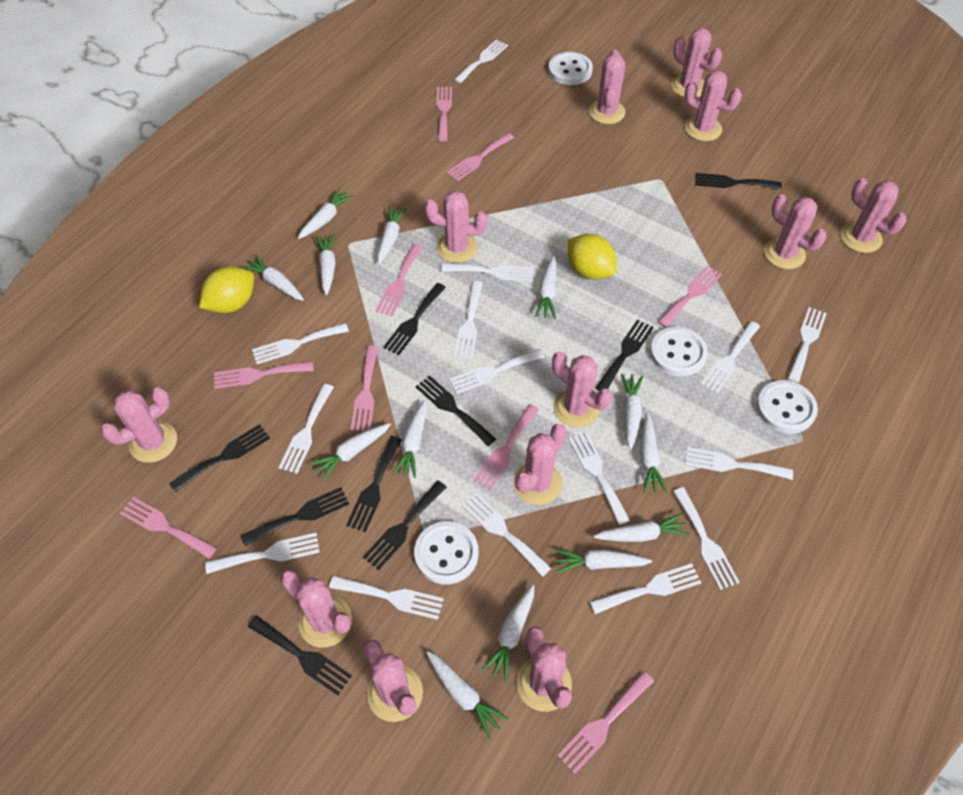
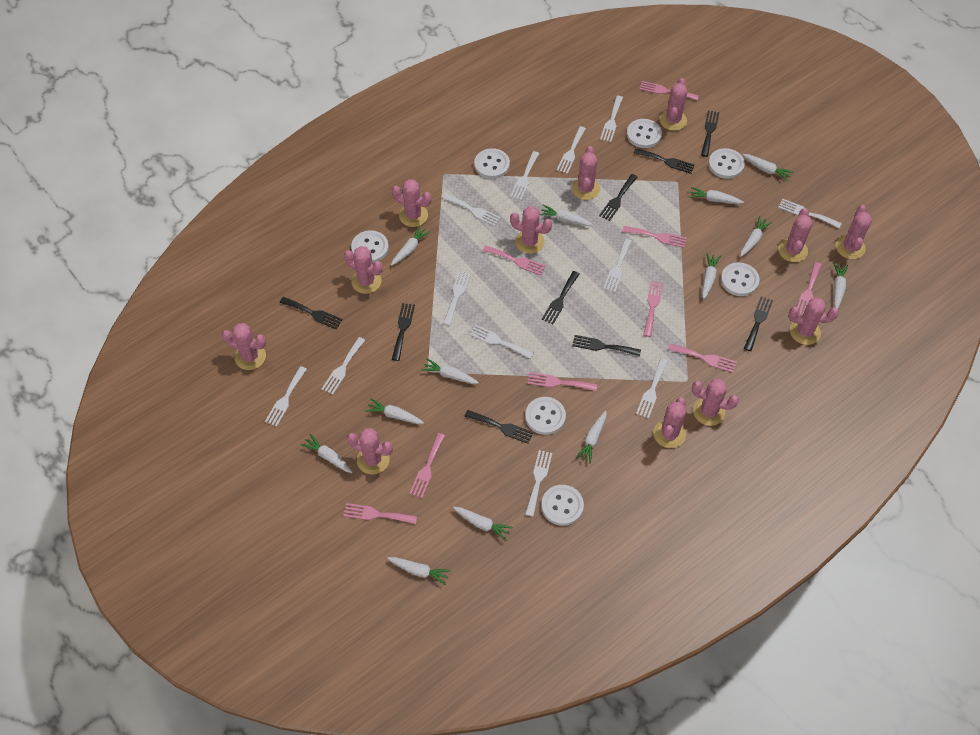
white button: [414,521,478,585] [548,52,593,85] [650,327,708,376] [757,380,818,434] = 4 -> [351,230,389,263] [474,148,510,179] [525,397,566,435] [541,485,584,526] [627,119,662,148] [708,148,745,179] [721,262,759,296] = 7
white fork: [205,533,320,574] [252,323,349,364] [278,384,334,474] [329,576,444,620] [442,263,534,282] [449,349,545,394] [454,40,508,84] [454,281,483,359] [462,493,551,577] [569,432,630,525] [590,563,701,614] [673,487,740,590] [685,447,793,480] [701,321,760,394] [788,307,827,383] = 15 -> [265,366,307,427] [322,337,365,394] [442,193,501,226] [443,270,471,326] [469,324,534,359] [510,151,539,200] [525,450,552,517] [557,126,586,174] [600,96,623,142] [603,239,632,292] [636,358,668,418] [778,198,842,228] = 12
yellow lemon: [199,267,254,313] [568,234,616,279] = 2 -> none = 0

